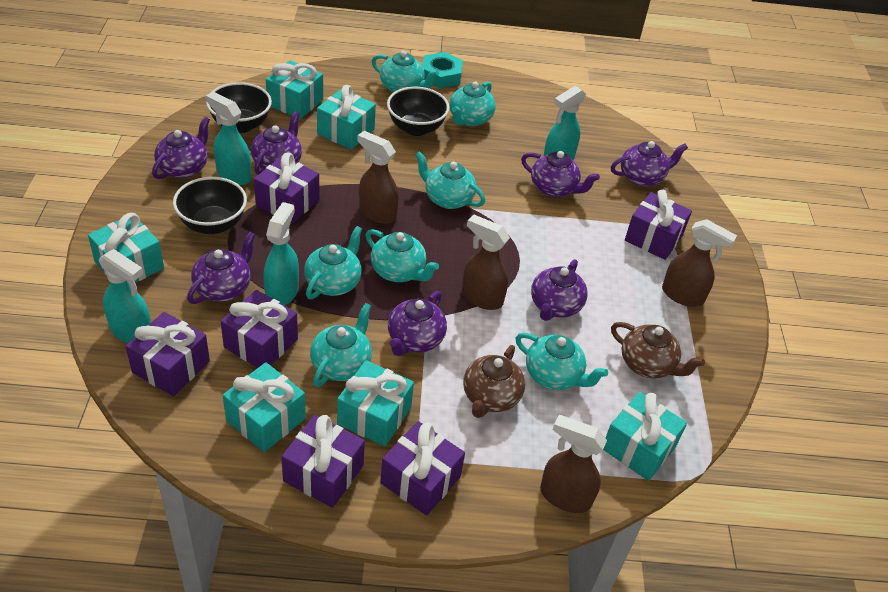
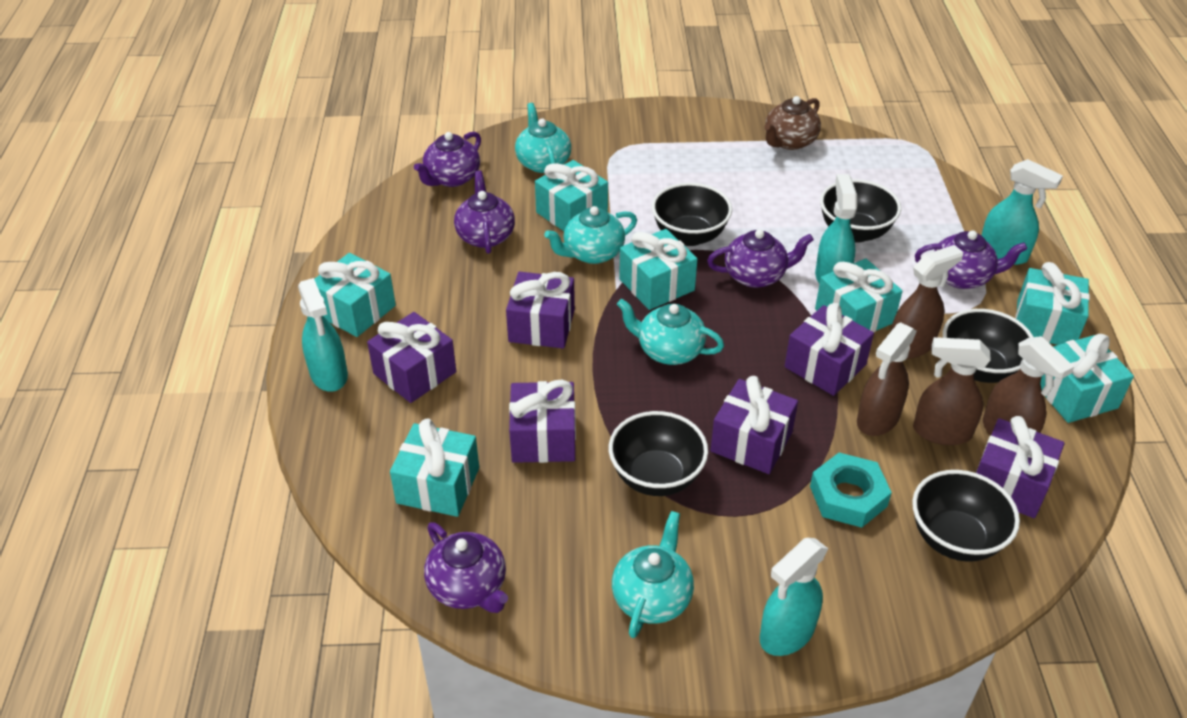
black bowl: [173,177,247,234] [206,82,272,133] [387,87,450,136] = 3 -> [609,411,708,496] [652,183,732,246] [820,179,901,243] [912,470,1020,562] [943,309,1033,383] = 5
brown teapot: [463,345,525,418] [611,322,705,379] = 2 -> [764,96,821,150] = 1
purple teapot: [152,117,210,179] [187,232,255,304] [251,111,302,175] [388,291,447,356] [521,151,600,197] [531,259,588,321] [611,141,688,186] = 7 -> [414,132,481,187] [424,522,508,613] [454,171,515,254] [707,229,814,288] [915,230,1027,289] = 5
turquoise gift: [88,213,164,283] [223,362,306,452] [266,60,323,119] [317,85,376,150] [337,360,414,447] [603,392,687,481] = 6 -> [314,253,396,337] [390,418,479,517] [535,160,608,231] [619,229,698,310] [815,259,902,332] [1015,262,1090,345] [1041,334,1134,423] = 7
turquoise teapot: [304,226,362,299] [310,303,372,387] [366,229,439,282] [372,51,439,92] [415,151,485,209] [450,81,496,126] [516,333,608,390] = 7 -> [515,103,571,173] [544,206,637,264] [612,511,694,638] [617,299,724,365] = 4

